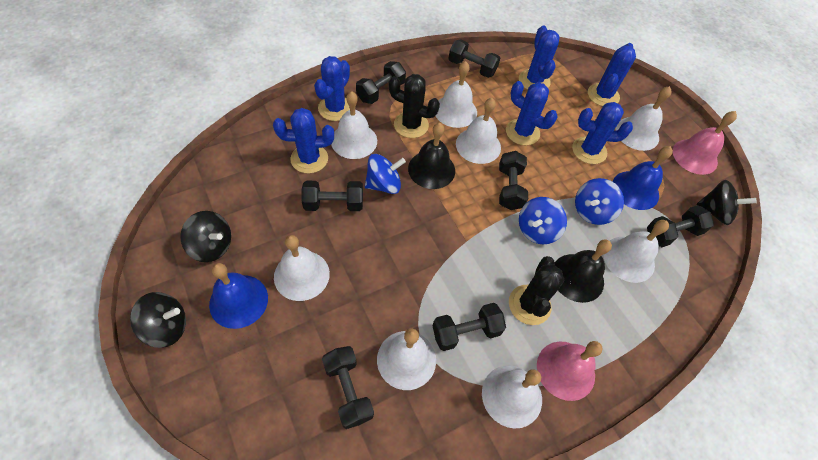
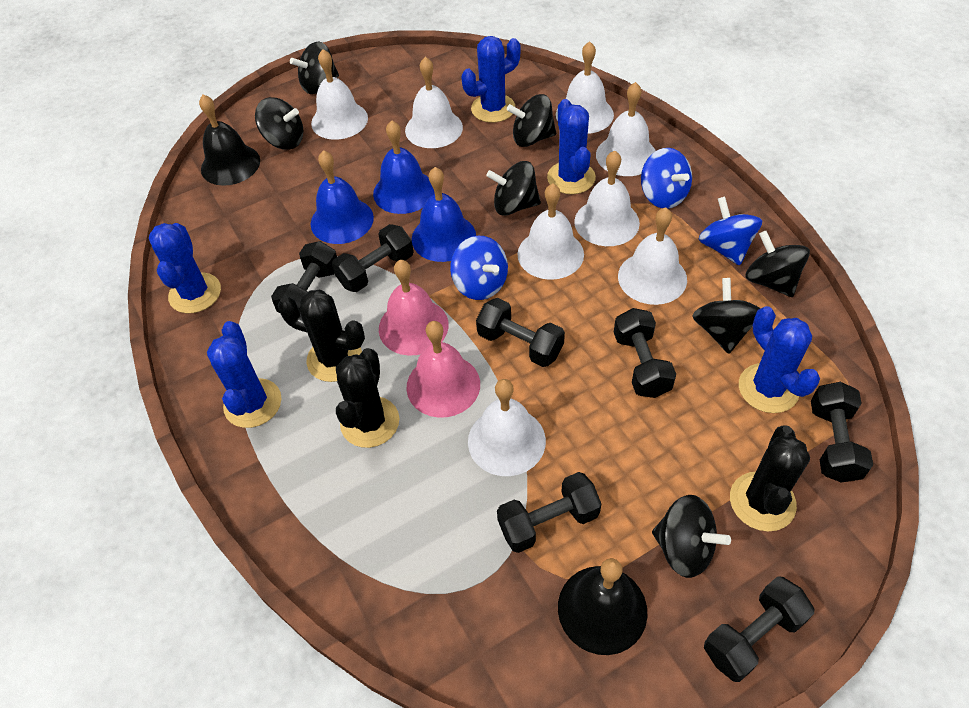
black cactus: [389,74,440,138] [509,256,564,325] = 2 -> [278,290,365,382] [336,348,399,448] [730,426,810,531] = 3
black spinning top: [130,292,186,348] [180,211,231,262] [696,180,757,225] = 3 -> [255,97,304,150] [290,41,339,94] [486,161,541,216] [507,94,556,147] [652,495,731,578] [692,278,761,354] [745,231,810,297] = 7
blue bell: [209,263,268,329] [613,146,673,210] = 2 -> [311,150,374,244] [373,120,434,214] [412,167,476,262] = 3
blue cactus: [273,108,334,174] [314,56,350,121] [506,81,557,145] [519,26,560,90] [572,102,633,164] [588,43,636,106] = 6 -> [149,223,221,313] [207,321,282,428] [461,36,521,123] [547,99,596,194] [739,306,820,413] = 5

